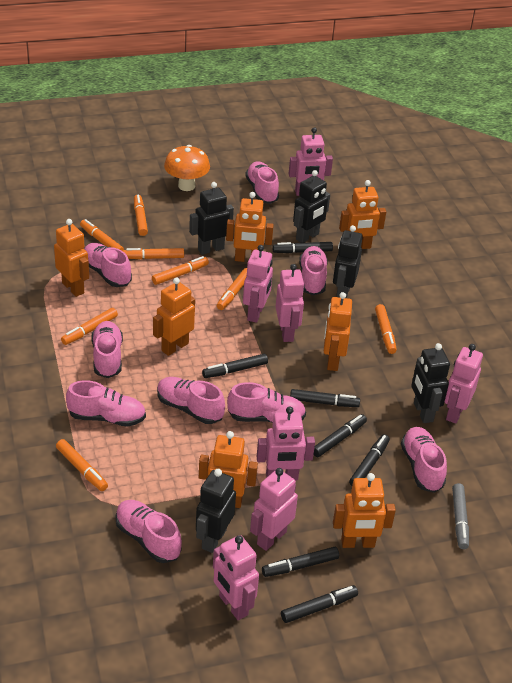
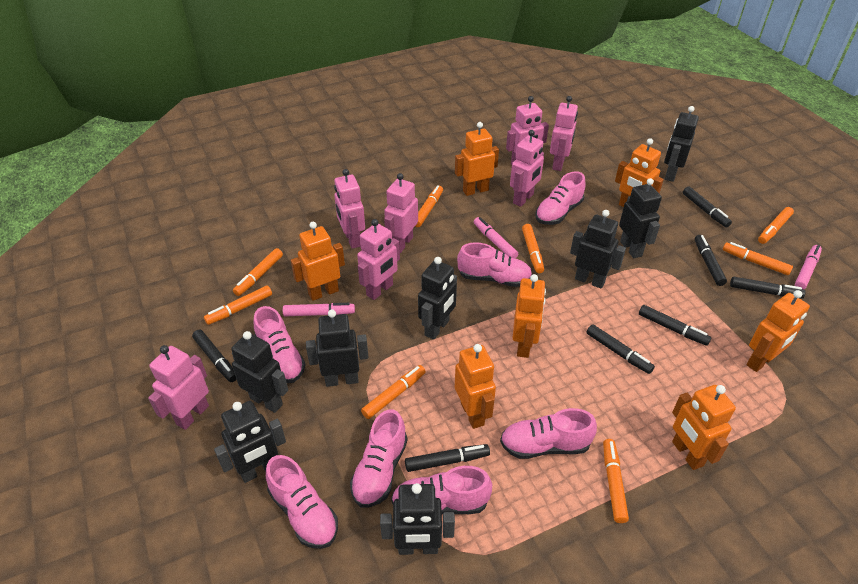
black robot: [189,182,234,255] [196,469,236,553] [293,170,330,243] [333,225,363,298] [411,343,450,423] = 5 -> [214,401,286,483] [231,331,288,413] [306,309,369,387] [380,483,455,555] [418,257,457,340] [570,210,626,288] [619,178,662,258] [664,106,699,182] = 8
grey marker: [452,483,469,549] = 1 -> none = 0
orange mushroom: [164,145,210,191] = 1 -> none = 0
pink marker: none = 0 -> [283,303,355,316] [474,217,518,259] [795,245,822,289] = 3
pink shoe: [66,380,146,427] [84,243,132,287] [91,321,123,378] [115,500,182,563] [157,377,225,424] [227,382,306,423] [245,161,279,204] [299,246,328,295] [401,427,447,493] = 9 -> [254,306,306,383] [266,455,338,549] [350,409,407,507] [391,466,492,514] [457,242,532,287] [500,408,597,459] [535,171,585,225] = 7

